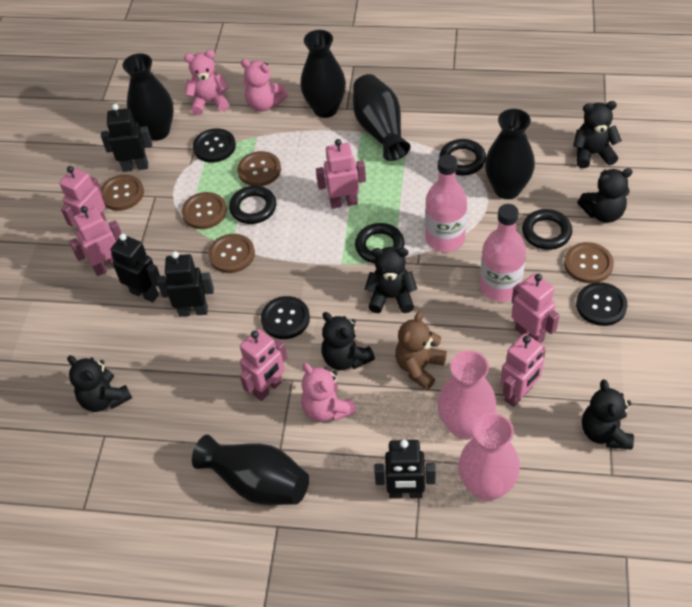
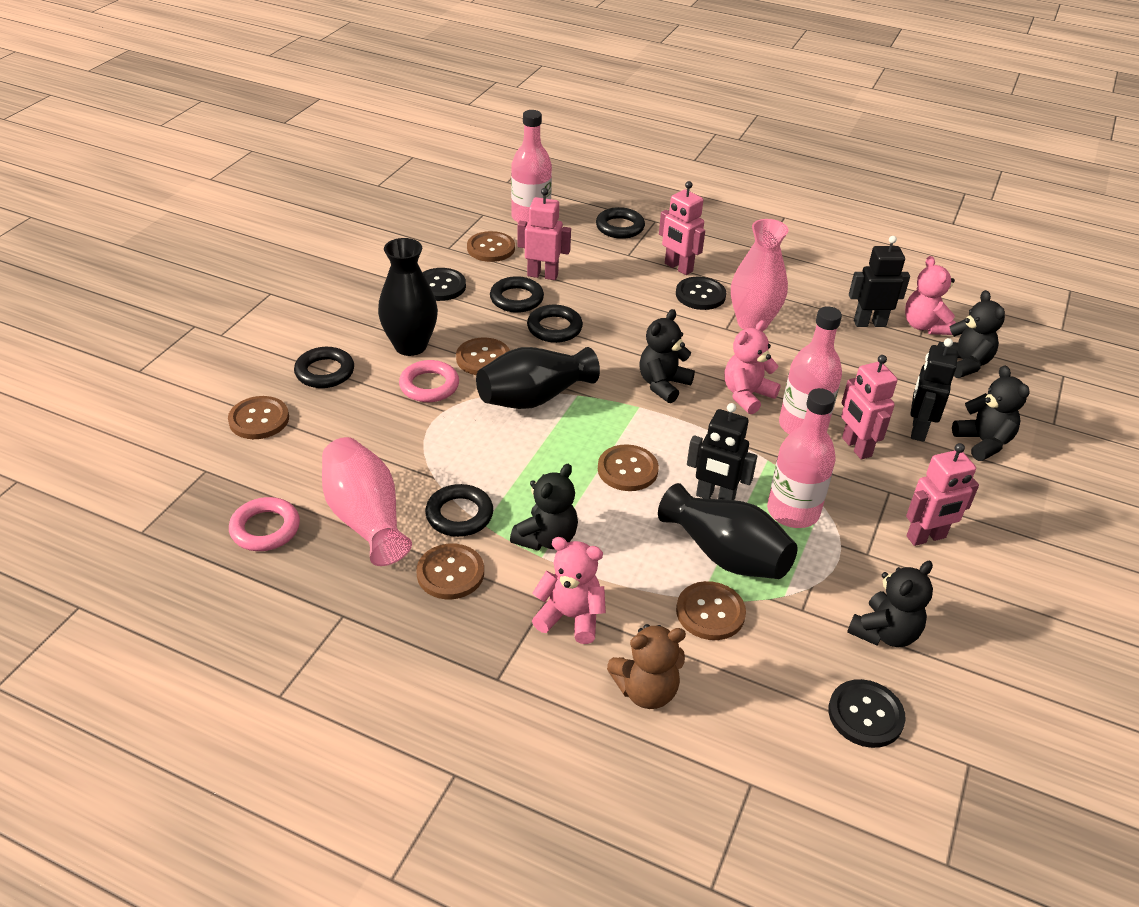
black ring: [229,186,276,224] [355,223,404,263] [439,139,486,175] [522,209,572,250] = 4 -> [294,347,354,388] [425,484,493,537] [490,276,544,313] [527,305,583,343] [596,207,645,239] = 5
black robot: [101,104,152,172] [111,234,160,302] [157,251,214,317] [374,440,436,499] = 4 -> [687,403,757,500] [849,236,910,327] [911,338,958,442] = 3
black teddy bear: [67,355,132,412] [321,312,375,370] [364,247,417,313] [573,101,622,168] [577,168,633,223] [582,379,634,450] = 6 -> [510,464,578,551] [639,309,695,403] [847,561,933,647] [938,290,1005,378] [952,365,1030,461] = 5
black vase: [123,53,174,141] [192,435,309,505] [300,30,346,118] [353,74,410,161] [485,109,535,199] = 5 -> [378,238,438,356] [476,347,600,409] [658,483,798,579] = 3
brown button: [101,175,144,211] [182,192,227,229] [208,234,255,273] [237,151,281,186] [564,242,614,283] = 5 -> [228,396,289,439] [416,544,484,599] [456,337,510,375] [467,231,515,262] [598,444,659,491] [676,581,746,640] = 6
pink bottle: [425,154,467,252] [480,204,526,302] = 2 -> [511,110,552,224] [767,388,836,528] [779,306,842,434] = 3
pink ring: none = 0 -> [229,497,300,551] [399,360,459,402] = 2
pink robot: [59,166,106,227] [69,206,122,276] [240,329,287,401] [316,139,366,209] [500,334,546,407] [512,273,559,343] = 6 -> [517,188,571,280] [659,181,705,275] [841,355,897,459] [906,443,979,546] = 4

